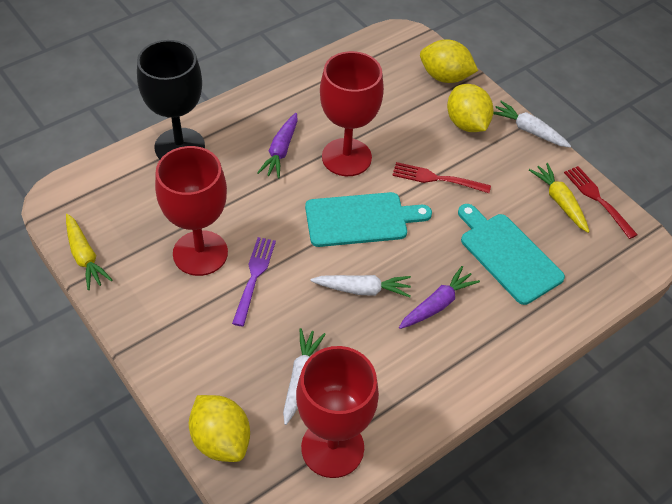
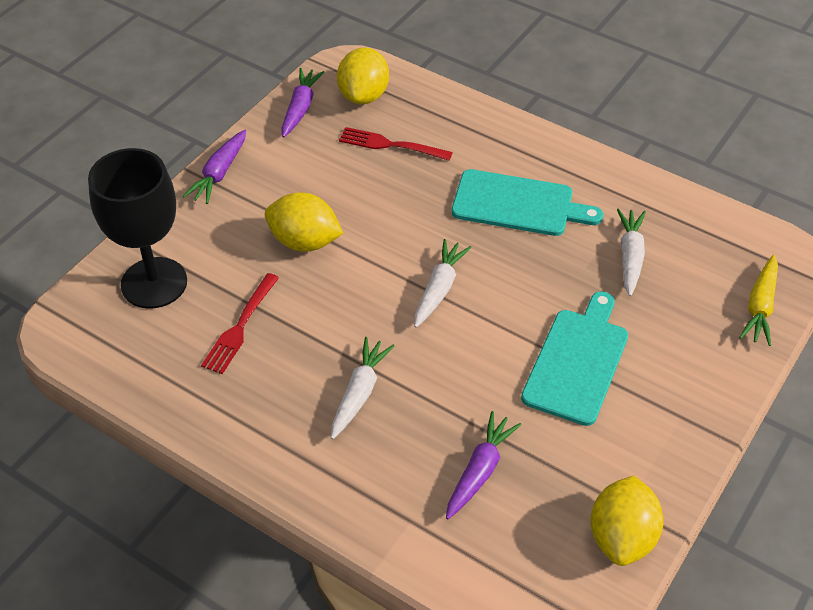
purple carrot: [257,113,298,179] [399,266,480,329] = 2 -> [183,130,246,204] [281,68,325,138] [446,411,522,520] = 3
purple fork: [232,237,276,327] = 1 -> none = 0
red goblet: [155,146,228,276] [296,346,379,478] [320,51,384,176] = 3 -> none = 0
yellow carrot: [66,214,112,290] [529,163,590,233] = 2 -> [739,255,778,346] = 1

